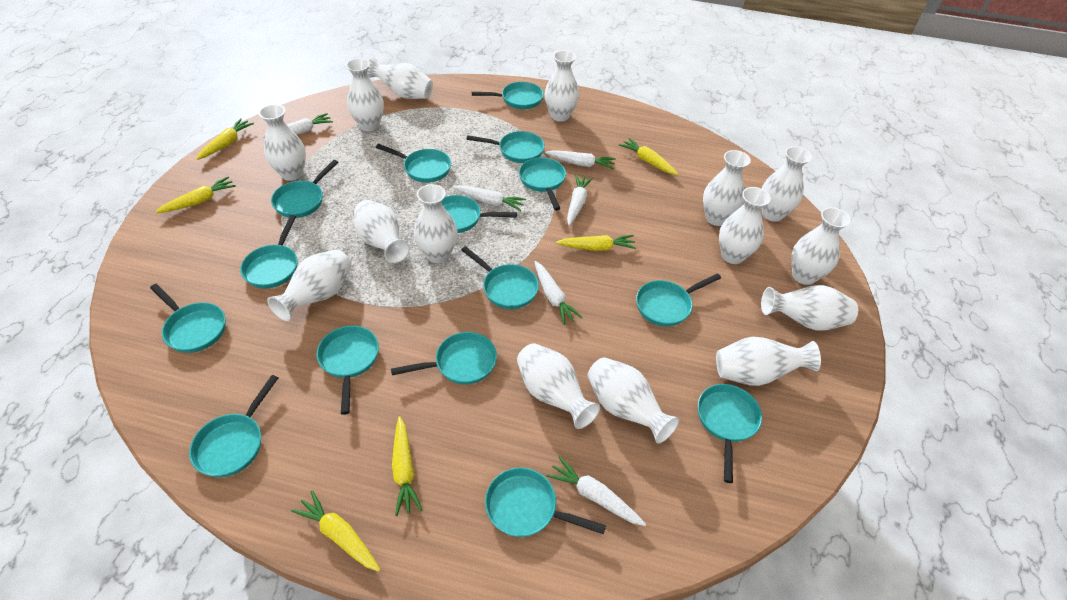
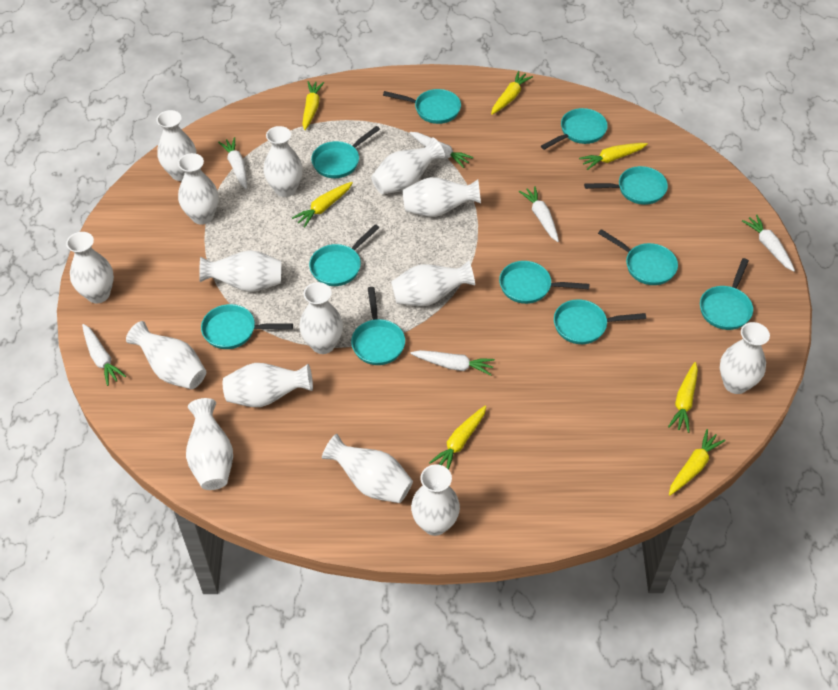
turquoise pan: [150,284,226,353] [189,375,278,477] [240,215,298,289] [271,160,338,218] [316,326,379,415] [376,144,451,183] [391,332,497,385] [441,195,517,233] [461,246,539,309] [467,131,545,163] [472,82,544,109] [485,467,606,537] [519,157,566,210] [636,273,721,327] [698,384,762,483] = 15 -> [201,304,293,349] [309,224,380,286] [311,126,380,178] [351,287,405,365] [383,89,461,124] [499,261,590,304] [541,108,608,150] [554,299,646,344] [584,166,668,205] [598,229,678,285] [700,258,753,330] = 11
yellow carrot: [155,176,236,213] [196,118,254,160] [291,490,380,572] [392,416,422,516] [555,235,636,251] [619,138,679,175] = 6 -> [292,182,353,228] [302,81,324,130] [429,406,486,470] [491,71,533,115] [579,143,648,170] [668,362,698,433] [669,429,725,496] = 7

